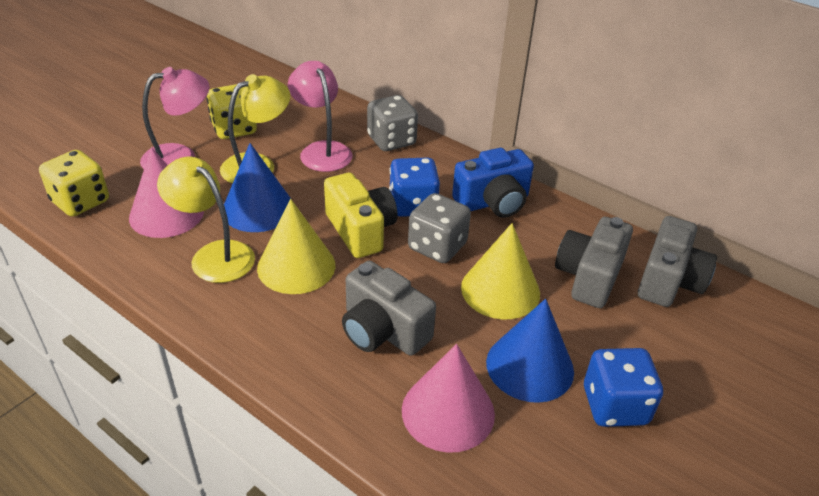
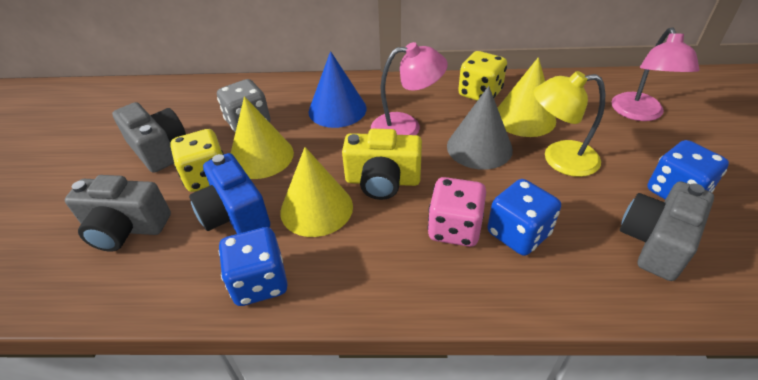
blue cone: [224,143,291,232] [486,299,574,403] = 2 -> [309,51,367,128] = 1
blue dice: [389,157,440,217] [584,348,663,427] = 2 -> [218,227,288,306] [488,179,561,256] [647,140,729,199] = 3
grey cone: none = 0 -> [447,86,513,170] = 1
grey dice: [367,95,418,151] [408,193,471,263] = 2 -> [217,79,270,132] = 1
pink cone: [129,147,204,238] [402,344,495,453] = 2 -> none = 0
pink dice: none = 0 -> [427,177,486,247] = 1
yellow cone: [257,199,335,294] [461,223,540,319] = 2 -> [231,96,294,179] [280,147,353,237] [498,57,556,137] = 3
yellow lamp: [157,157,255,283] [220,74,291,183] = 2 -> [533,71,605,177] = 1

